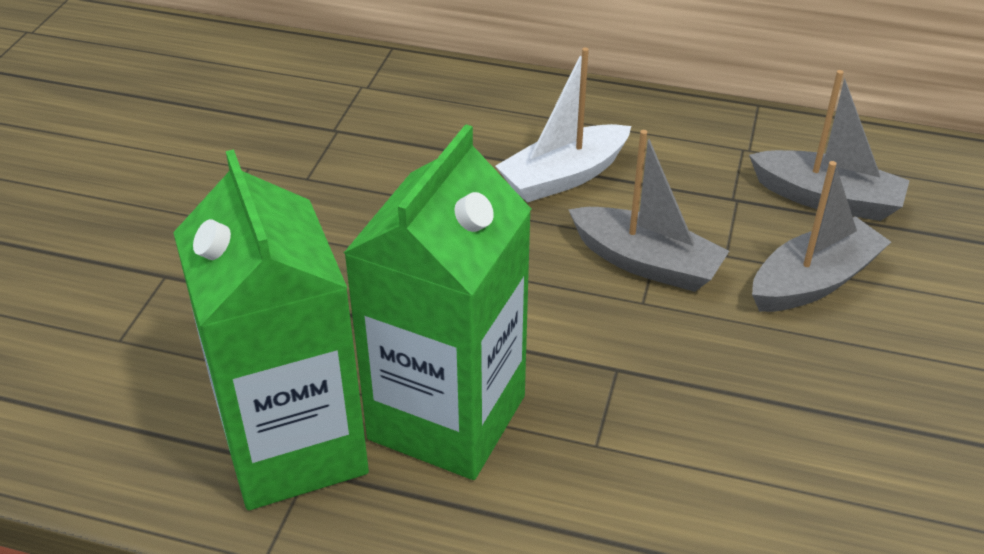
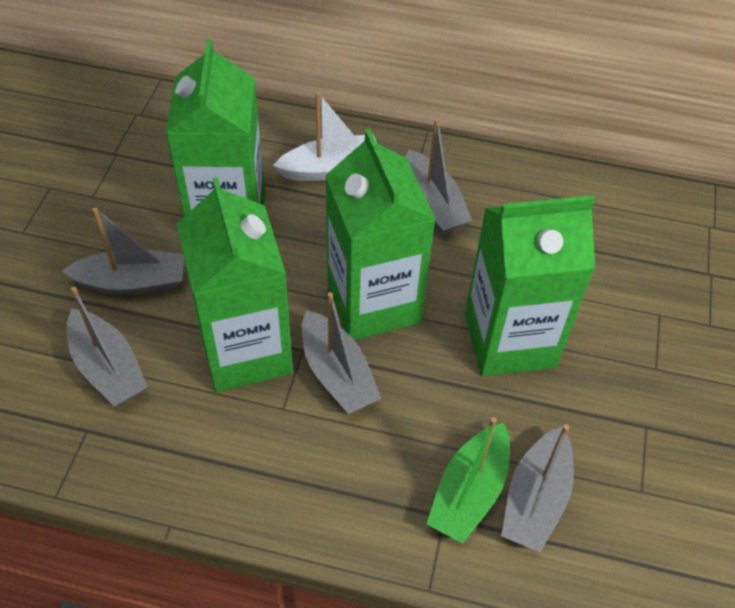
green boat: none = 0 -> [426,417,510,544] = 1
green carton: [173,150,369,510] [344,124,531,480] = 2 -> [166,39,265,216] [177,177,293,392] [325,129,436,340] [465,195,595,377] = 4
grey boat: [568,130,729,292] [749,70,910,221] [752,161,891,312] = 3 -> [62,208,184,295] [67,287,148,406] [302,292,381,414] [406,118,473,235] [501,424,574,552] = 5

